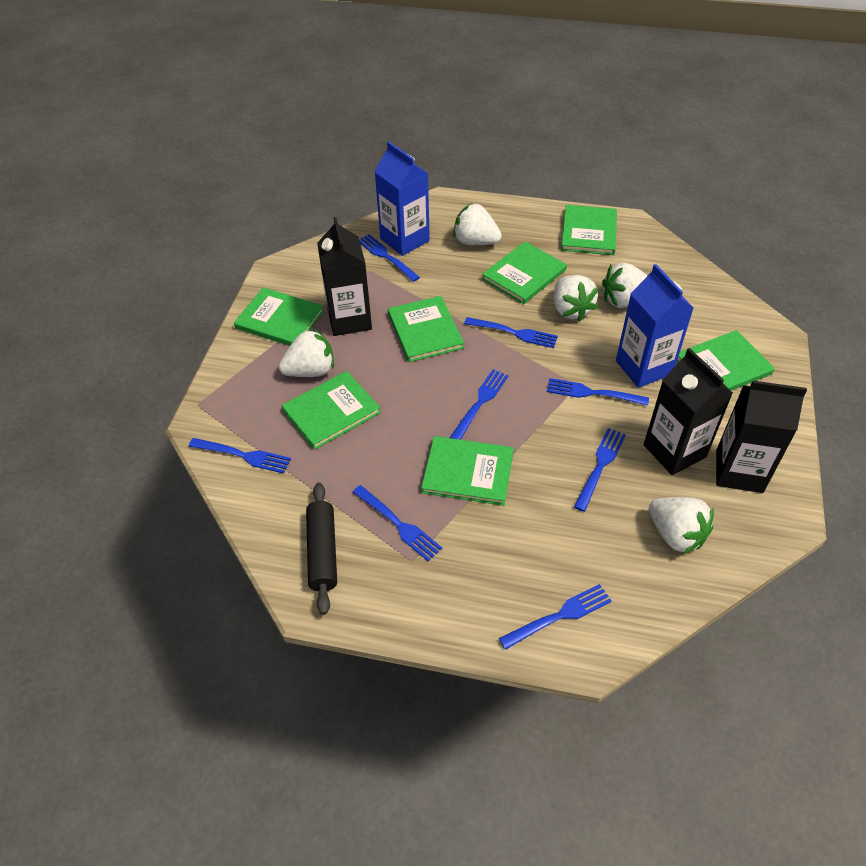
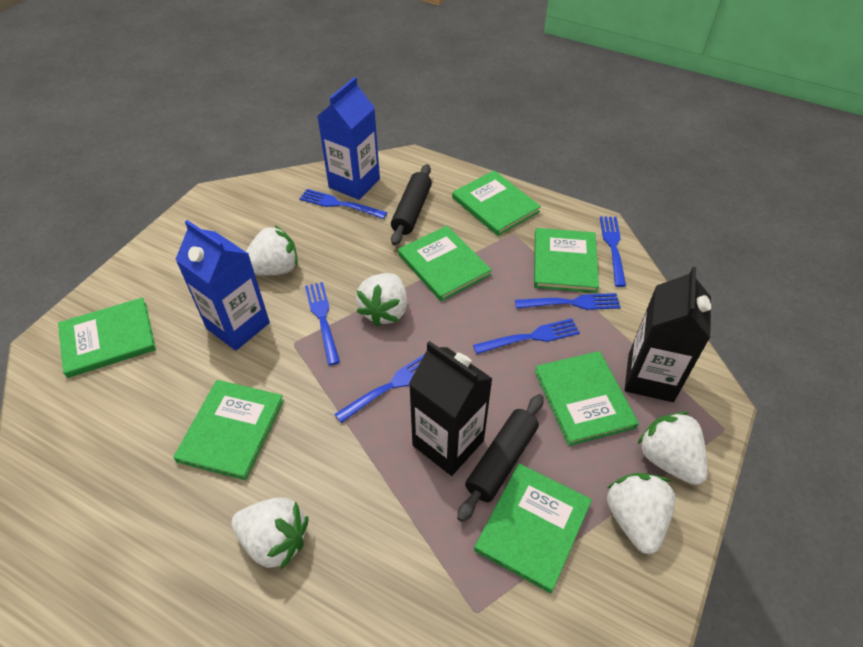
black carton: [317,217,372,336] [644,348,733,475] [716,381,807,493] = 3 -> [409,341,493,476] [625,267,711,402] = 2
black rolling pin: [306,483,337,615] = 1 -> [391,164,432,246] [457,394,544,522] = 2
blue fork: [189,438,291,474] [352,485,442,562] [360,234,420,282] [450,369,508,440] [464,317,558,348] [499,584,612,650] [547,378,649,406] [574,428,626,512] = 8 -> [299,189,387,219] [305,282,340,365] [335,354,425,423] [473,319,580,354] [515,293,621,310] [600,216,626,287] = 6

